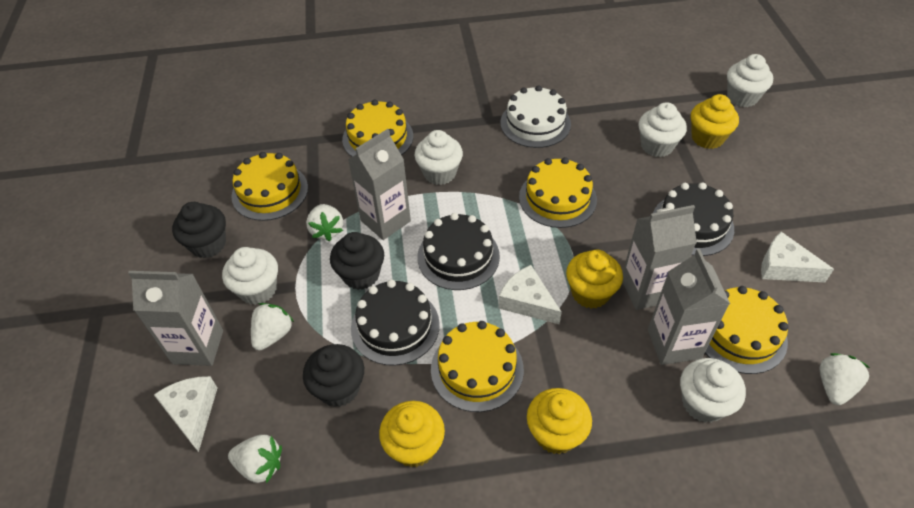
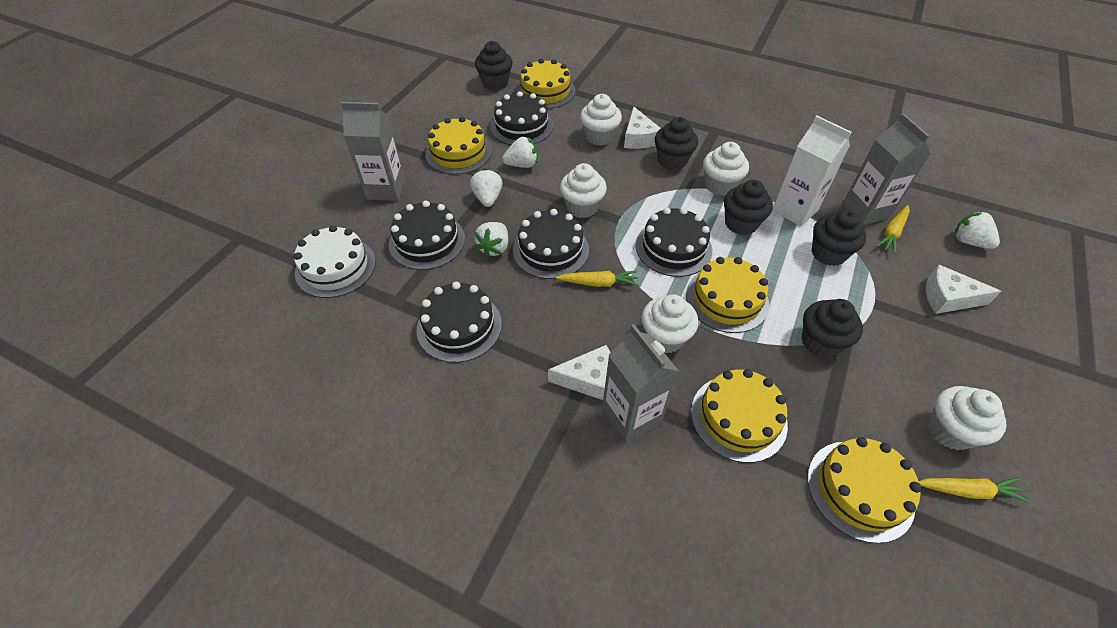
black cake: [351,280,440,366] [417,213,500,290] [653,182,734,256] = 3 -> [389,201,465,270] [416,282,502,363] [490,91,553,145] [513,209,589,279] [636,207,712,277] = 5
black cupcake: [172,202,226,258] [303,344,364,407] [330,232,384,290] = 3 -> [475,41,513,90] [655,117,698,170] [724,180,773,235] [802,299,863,358] [811,210,866,266] = 5
grey carton: [128,271,223,366] [348,129,411,240] [623,205,697,310] [648,249,730,365] = 4 -> [341,102,405,201] [602,324,679,444] [842,114,931,225] = 3
white carton: none = 0 -> [772,116,852,227] = 1
yellow carrot: none = 0 -> [556,271,639,287] [876,205,910,254] [919,477,1030,503] = 3
yellow cupcake: [379,401,445,467] [527,388,592,454] [566,250,623,309] [691,94,739,149] = 4 -> none = 0

